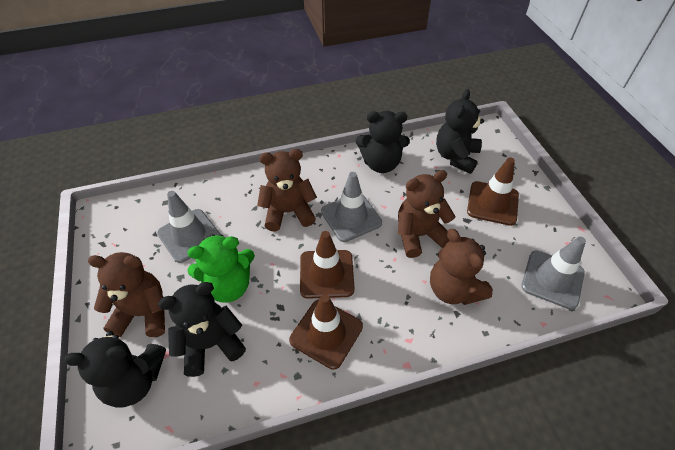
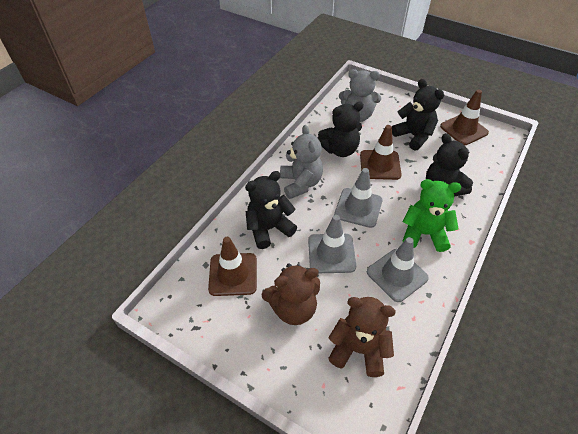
brown teddy bear: [88,252,165,337] [257,149,317,232] [398,170,455,258] [430,229,493,305] = 4 -> [261,263,320,325] [328,297,396,377] = 2
grey teddy bear: none = 0 -> [280,125,323,199] [339,69,381,122] = 2

